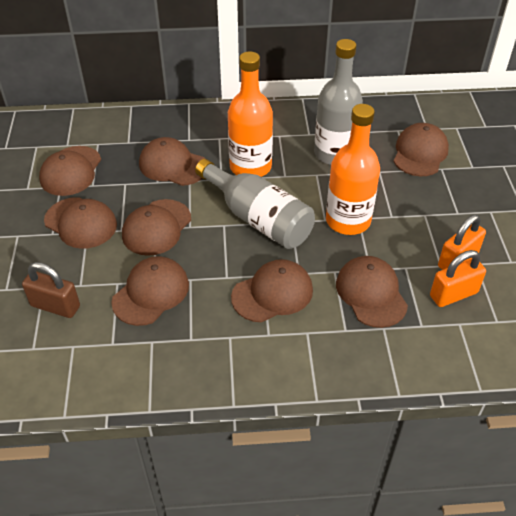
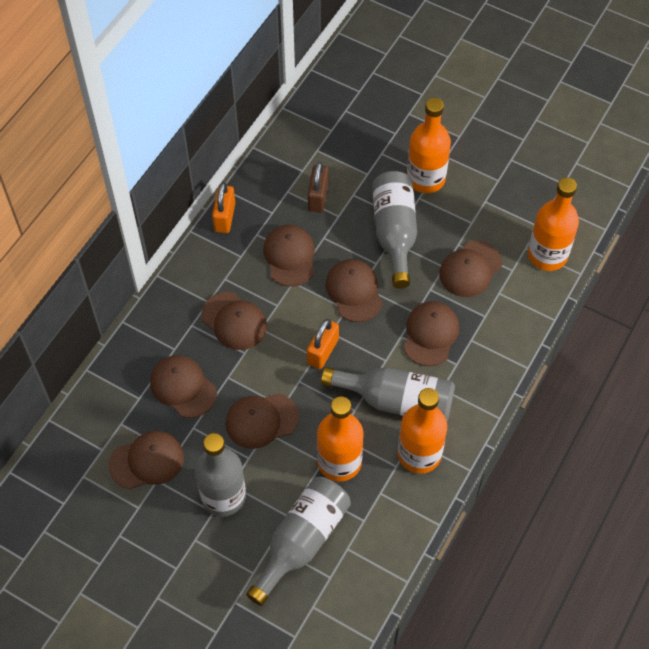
grey bottle: [195,159,315,249] [314,39,363,165] = 2 -> [195,433,246,517] [246,477,351,606] [321,367,455,422] [372,171,417,289] = 4
orange bottle: [228,51,273,177] [326,104,380,235] = 2 -> [317,396,364,482] [398,388,447,474] [407,98,451,193] [528,178,579,271] = 4

